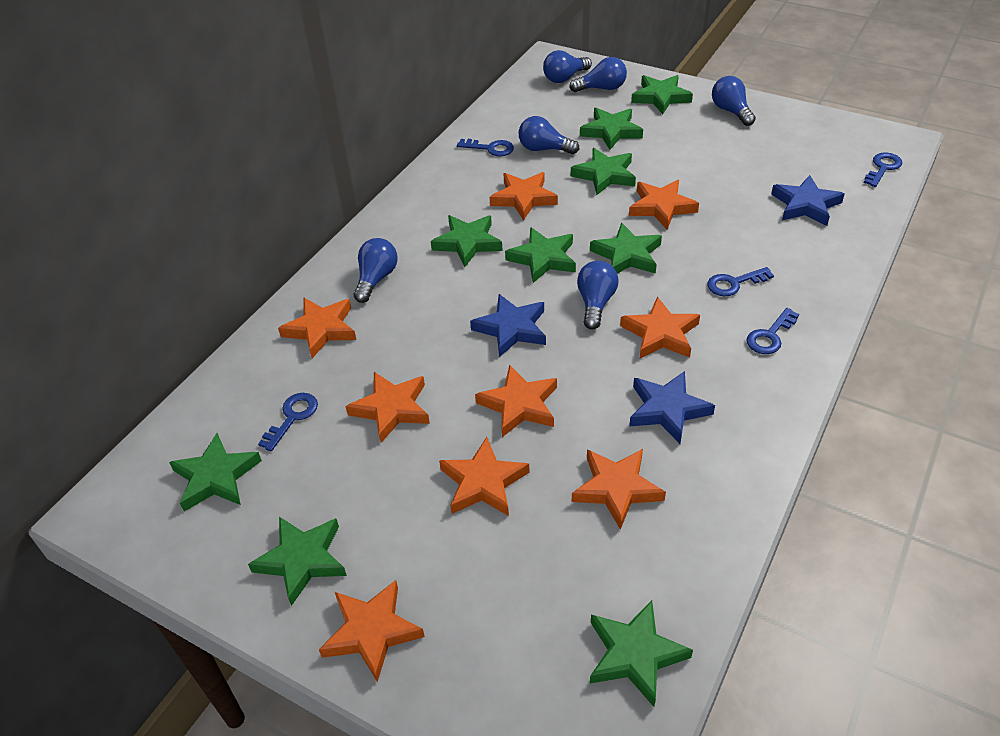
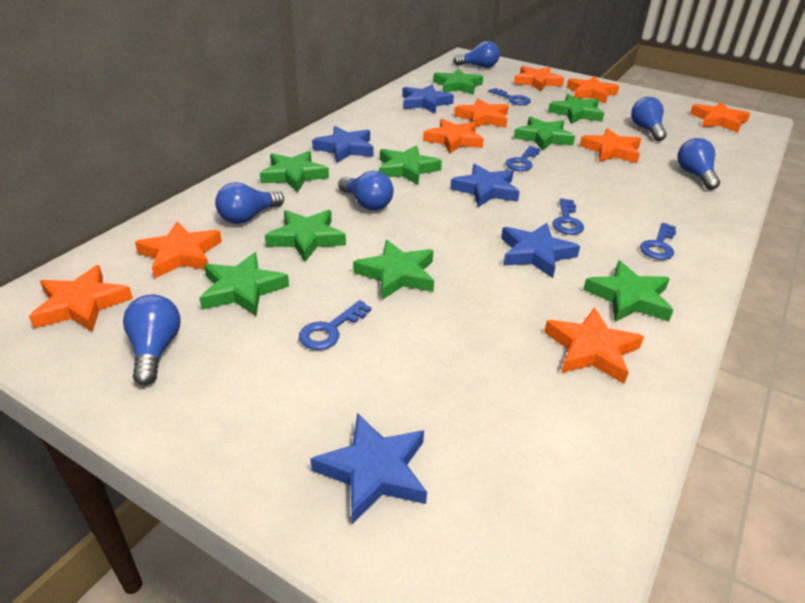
blue star: [470,294,546,357] [629,371,715,444] [771,175,845,226] = 3 -> [310,413,427,524] [312,126,373,163] [402,85,454,114] [450,164,520,207] [501,223,580,278] = 5

